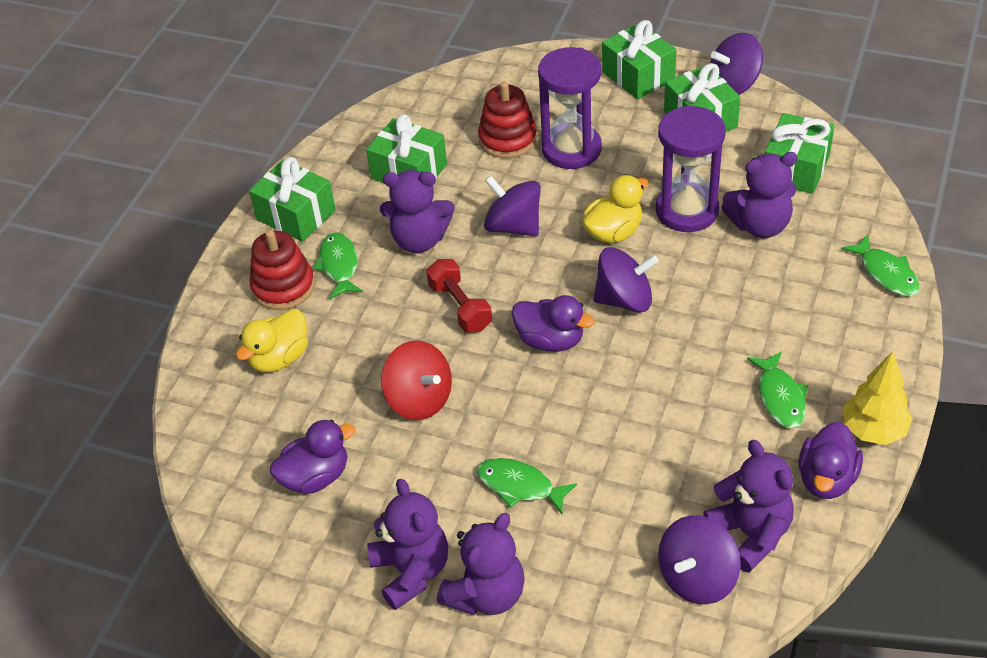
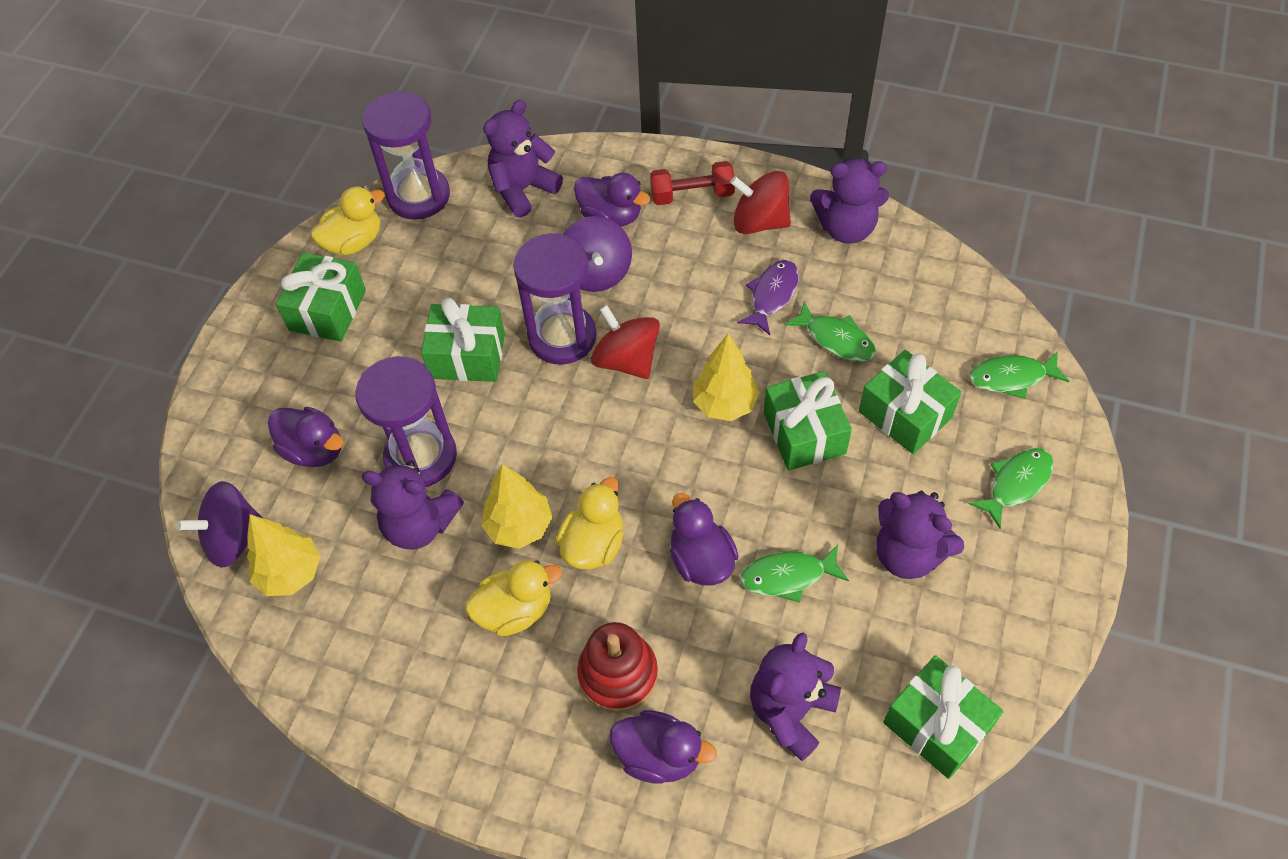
purple duck: [270,419,356,494] [512,295,595,352] [799,422,863,499] = 3 -> [268,407,344,467] [574,173,650,227] [610,710,717,784] [670,493,739,586] = 4
purple fish: none = 0 -> [737,260,799,335] = 1
purple hourglass: [538,47,602,169] [656,105,726,232] = 2 -> [355,356,457,487] [362,91,450,220] [513,233,596,365] = 3
purple spinning top: [484,176,541,237] [593,247,659,313] [658,515,741,604] [710,33,763,95] = 4 -> [177,481,264,568] [563,216,632,292] = 2
red spinning top: [381,341,452,420] = 1 -> [591,305,660,379] [730,171,791,234] = 2
red stacking toy: [250,230,315,310] [478,81,537,158] = 2 -> [577,622,658,713] = 1
yellow duck: [236,309,308,372] [582,175,649,243] = 2 -> [311,186,385,255] [465,560,562,636] [556,477,624,569] = 3
yellow tree: [843,351,913,445] = 1 -> [247,514,320,596] [482,464,552,549] [693,334,760,421] = 3

